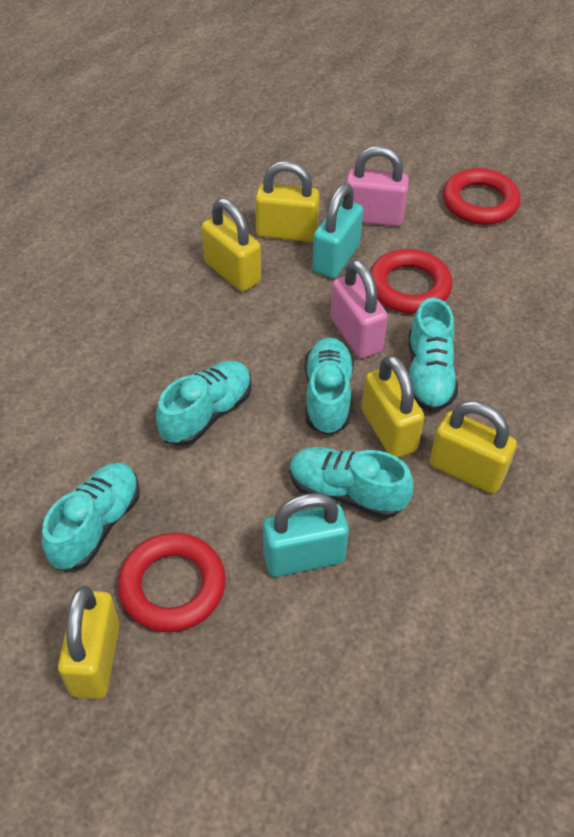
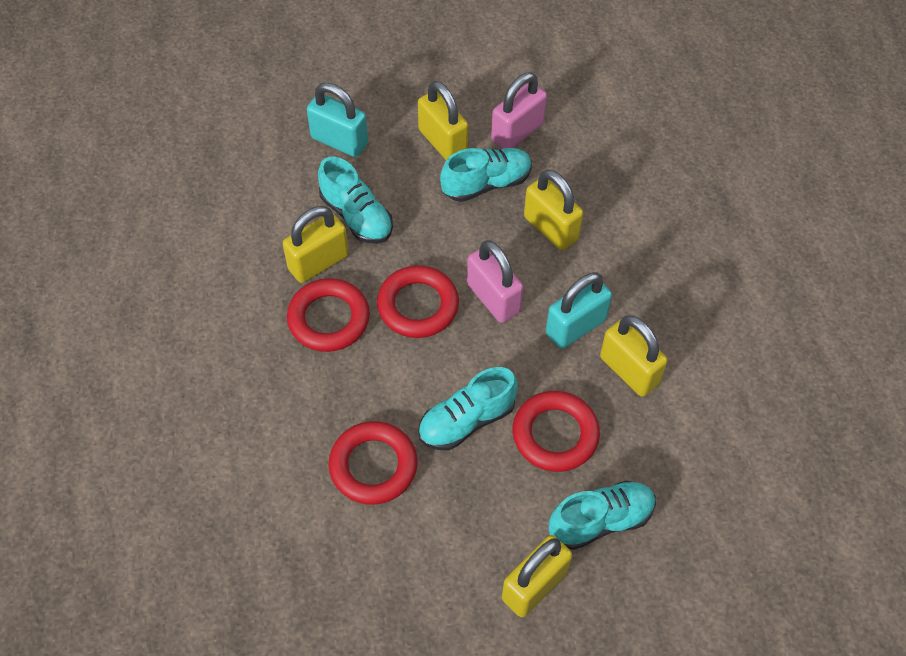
red ring: [118,533,226,632] [370,249,452,313] [443,168,521,225] = 3 -> [287,278,370,352] [328,421,417,505] [377,265,459,338] [512,391,600,472] = 4
turquoise shoe: [42,463,140,570] [156,361,252,446] [289,447,414,519] [304,338,354,435] [408,298,458,412] = 5 -> [318,157,393,244] [418,367,518,450] [440,148,532,202] [549,481,656,550] = 4

